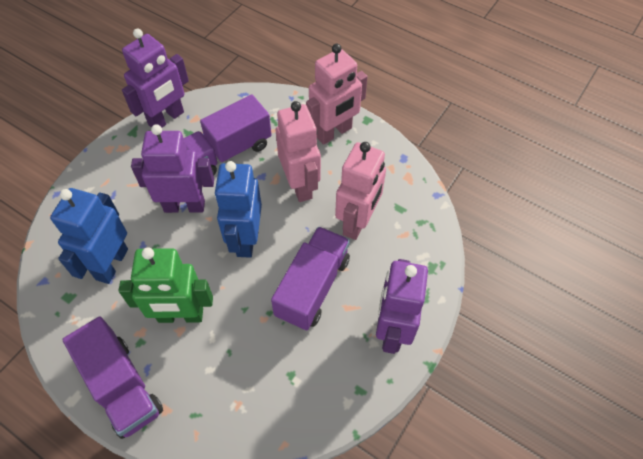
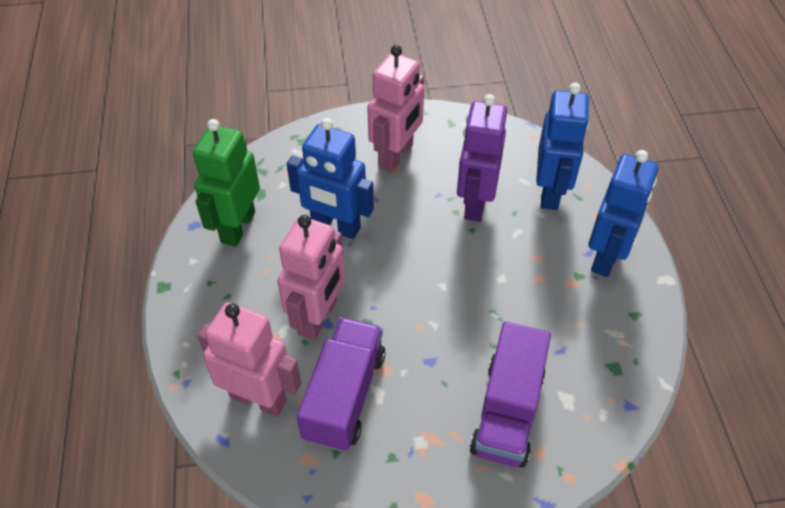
blue robot: [50,188,128,284] [214,161,262,258] = 2 -> [287,118,374,239] [536,83,590,210] [588,150,658,277] = 3
purple robot: [122,28,189,128] [131,124,214,213] [376,259,428,354] = 3 -> [457,94,507,222] = 1
purple truck: [62,316,163,439] [184,94,272,176] [271,227,350,330] = 3 -> [297,317,386,451] [470,322,551,468] = 2

